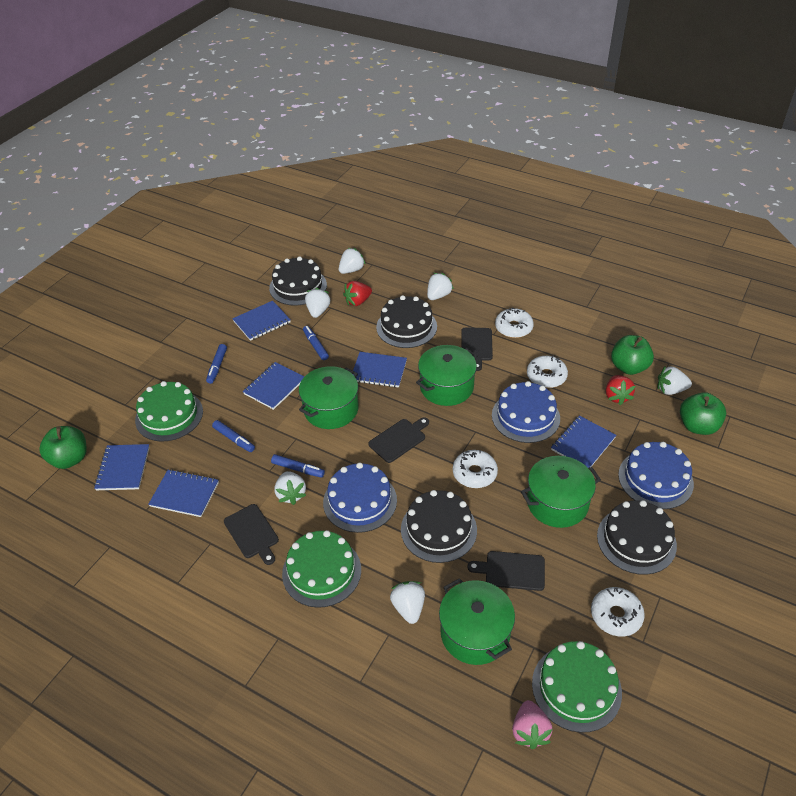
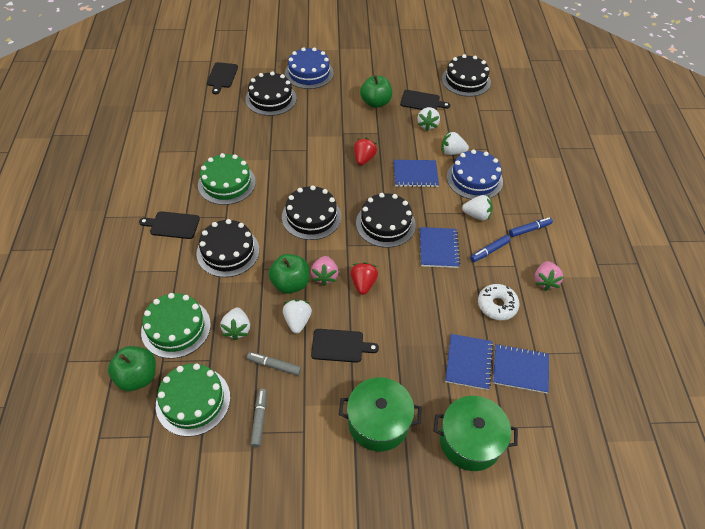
black cake: [269,256,327,306] [376,295,437,348] [401,490,477,563] [597,500,677,575] = 4 -> [196,219,259,277] [245,71,296,116] [282,185,341,240] [356,193,416,248] [442,54,491,97] = 5
blue cake: [323,462,397,533] [492,381,560,443] [618,442,694,509] = 3 -> [285,47,334,89] [447,150,503,199] = 2
blue marker: [206,344,227,384] [212,420,255,452] [271,454,325,478] [303,326,329,360] = 4 -> [470,235,511,262] [509,217,553,237] = 2
blue notebook: [94,444,150,490] [148,469,219,517] [232,301,291,341] [243,362,305,410] [353,352,407,388] [551,415,616,468] = 6 -> [394,160,439,187] [420,227,461,268] [445,334,493,390] [493,344,549,393] = 4
green pot: [299,366,359,429] [416,345,477,406] [439,578,515,665] [521,456,601,528] = 4 -> [339,378,422,452] [434,396,518,471] = 2
grey marker: none = 0 -> [247,352,301,376] [250,389,267,447] = 2
pink strawberry: [512,700,553,749] = 1 -> [311,256,338,286] [534,261,563,291] = 2
white donut: [453,450,498,488] [495,308,534,338] [527,355,568,388] [591,587,645,637] = 4 -> [478,284,519,320] = 1
white strawberry: [274,471,306,505] [305,288,330,318] [339,248,366,274] [390,581,425,624] [427,273,454,300] [657,366,692,395] = 6 -> [220,308,250,340] [283,299,312,334] [417,107,440,131] [441,132,469,155] [462,195,493,220] = 5

